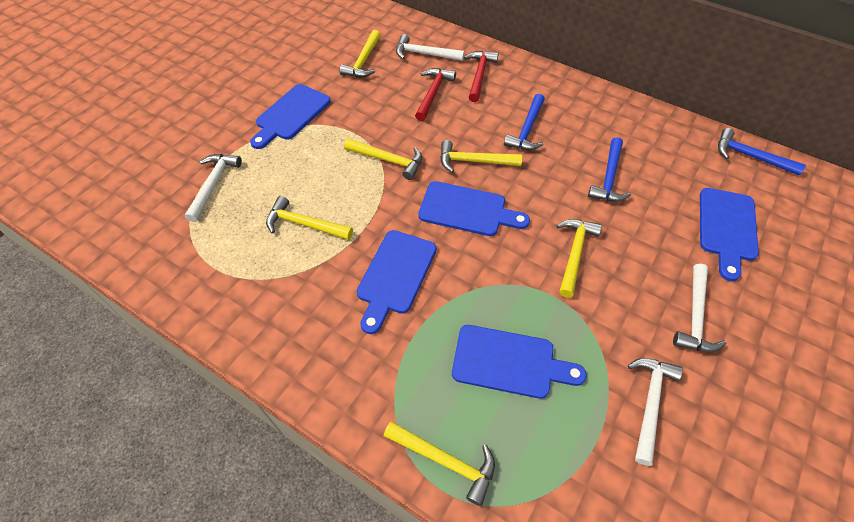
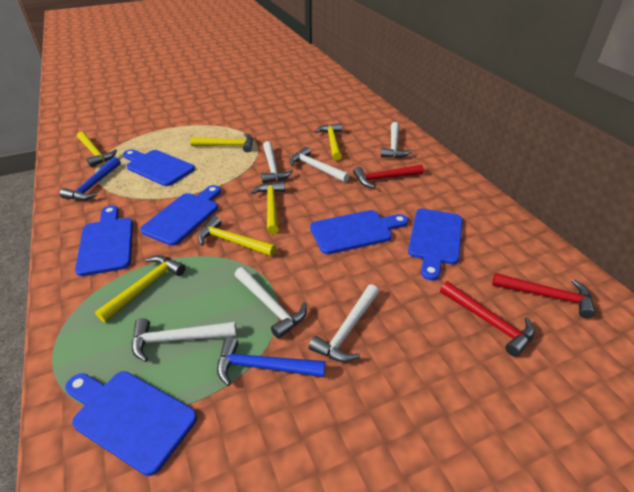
blue cutting board: [250,84,331,149] [356,230,436,334] [418,181,530,236] [452,325,587,399] [700,188,759,281] = 5 -> [65,371,197,476] [75,205,133,276] [123,149,195,186] [140,185,221,246] [310,210,408,254] [408,208,463,280] = 6
blue hammer: [504,94,545,150] [588,137,631,202] [718,128,806,175] = 3 -> [60,157,121,201] [217,337,325,386] = 2
red hammer: [415,68,456,121] [464,51,499,102] = 2 -> [353,164,424,188] [440,281,535,357] [492,273,595,318] = 3
white hammer: [185,154,242,222] [396,34,465,61] [628,358,683,466] [673,264,726,352] = 4 -> [132,318,237,362] [235,267,307,339] [261,141,293,183] [290,147,350,182] [309,284,379,362] [381,122,412,158] = 6

